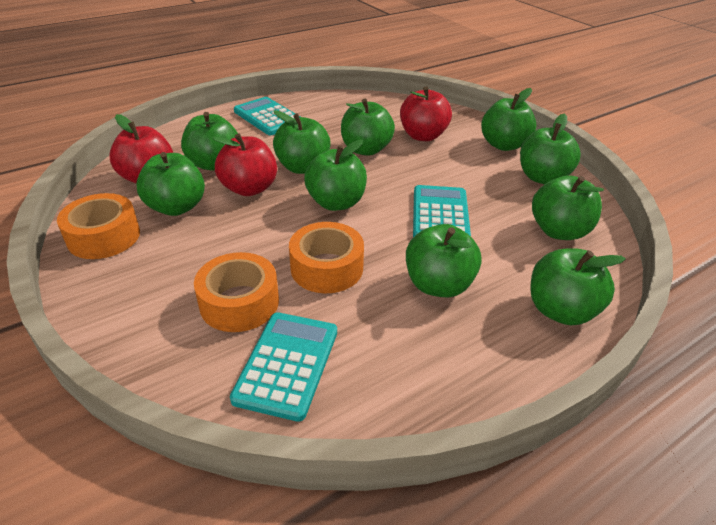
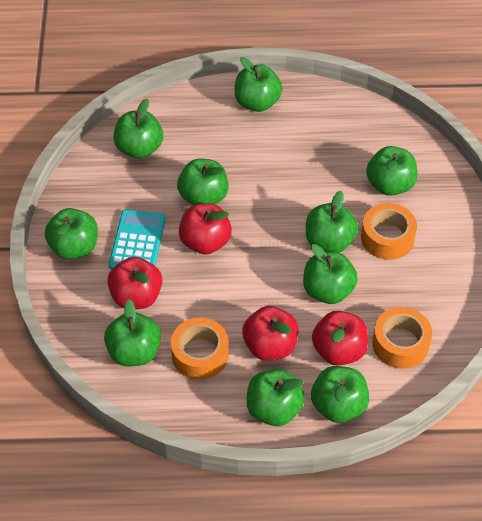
red apple: [109,114,173,183] [212,134,277,196] [400,87,452,141] = 3 -> [107,257,162,309] [179,203,232,255] [242,306,298,360] [312,311,368,366] = 4
turquoise calculator: [230,312,337,422] [234,97,300,135] [413,185,471,237] = 3 -> [109,210,166,270] = 1

